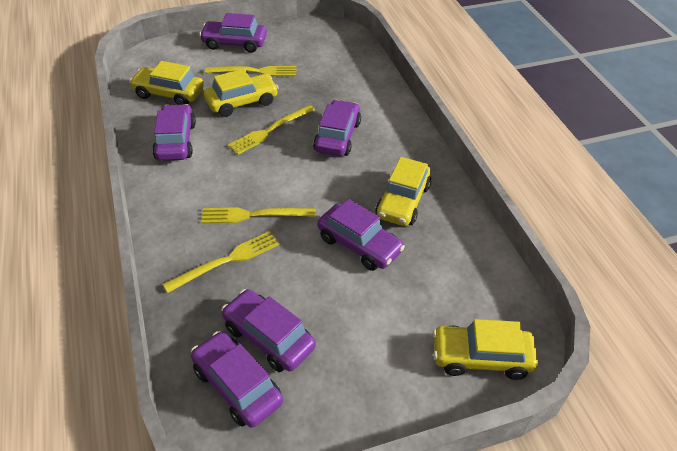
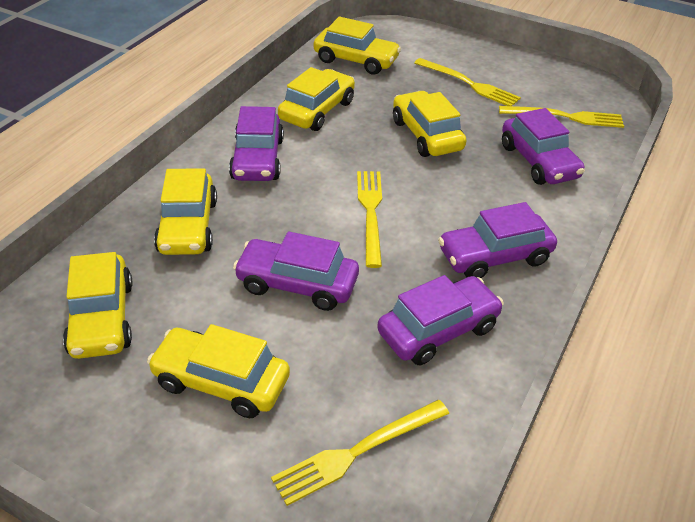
purple car: [152,104,196,161] [191,331,283,427] [199,13,267,53] [221,289,316,372] [313,100,361,156] [318,199,405,271] = 6 -> [229,106,284,181] [233,231,359,311] [377,275,504,365] [438,202,557,278] [502,108,585,185] = 5
yellow car: [129,61,204,105] [204,69,279,117] [375,157,431,226] [432,319,538,380] = 4 -> [63,252,133,359] [147,324,290,418] [154,168,217,255] [278,67,355,131] [314,17,401,75] [393,91,467,157] = 6

